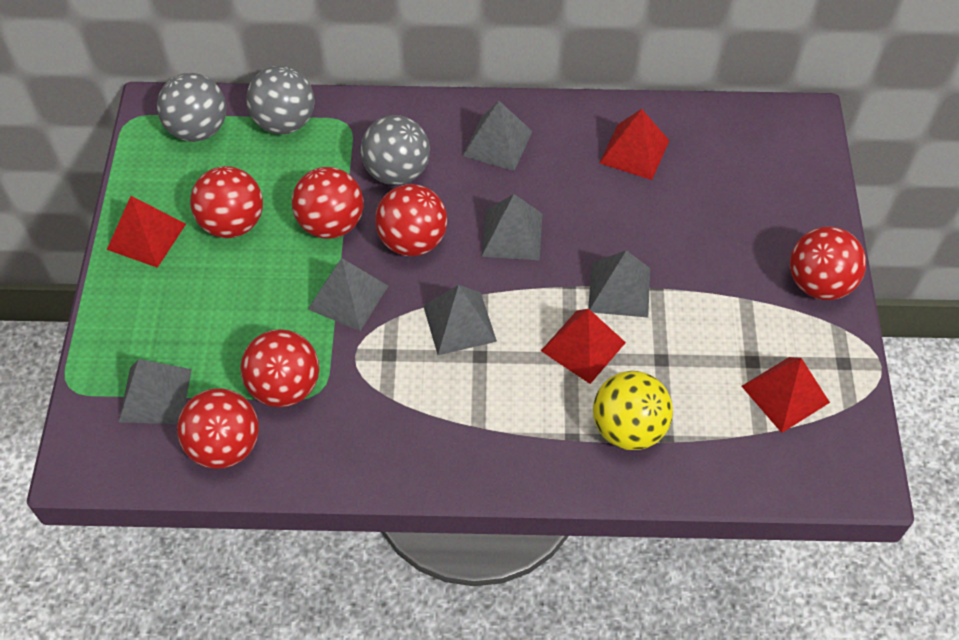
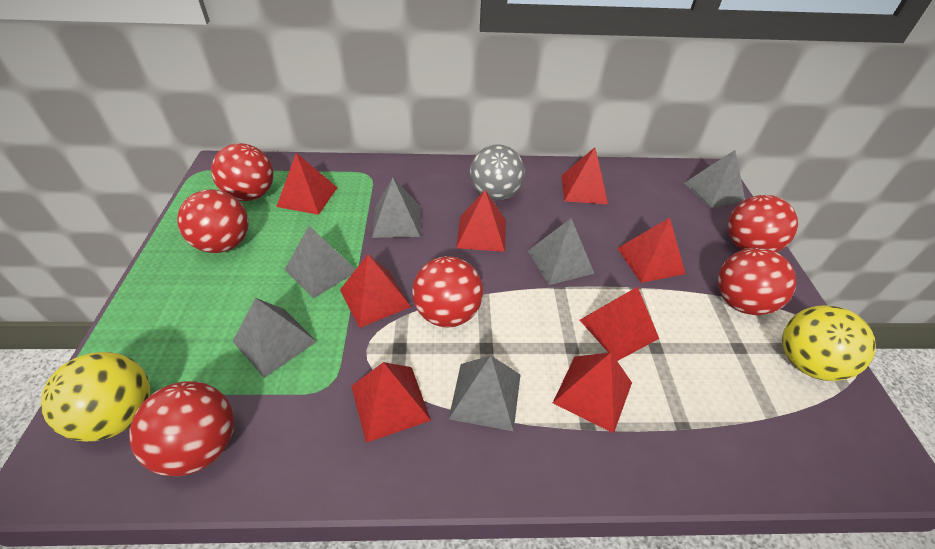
grey ball: [157,73,226,142] [246,66,315,134] [360,115,430,185] = 3 -> [470,144,525,201] = 1
red pyramid: [107,196,186,268] [541,309,626,384] [600,109,670,180] [741,357,830,433] = 4 -> [276,153,337,215] [340,254,411,328] [351,362,431,443] [456,190,506,252] [553,352,632,433] [562,147,608,204] [580,286,659,361] [617,218,686,283] = 8
yellow ball: [593,371,673,450] = 1 -> [41,352,150,441] [782,305,876,381] = 2

